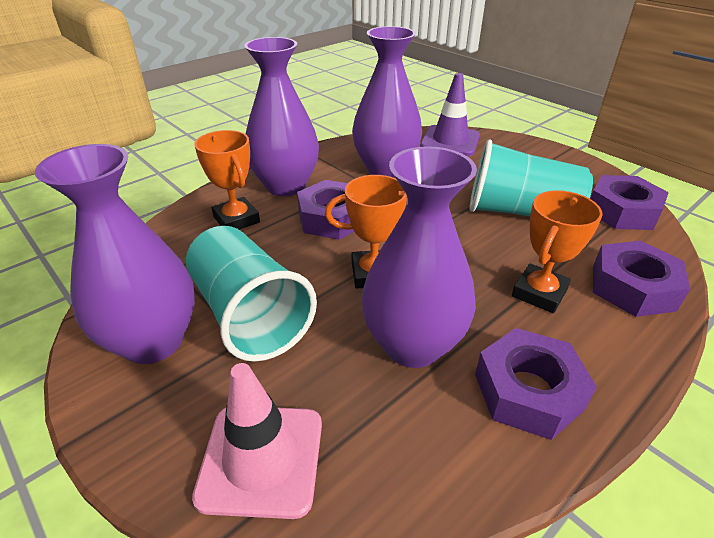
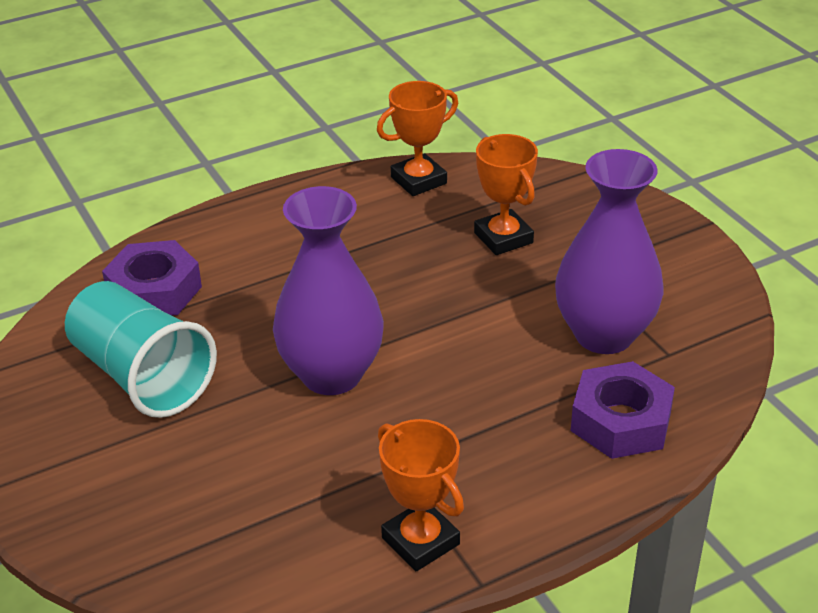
pink traffic cone: [192,363,322,519] = 1 -> none = 0
purple nut: [297,180,354,240] [475,328,597,440] [590,175,669,230] [593,241,690,317] = 4 -> [102,240,202,316] [571,361,675,459] = 2
purple traffic cone: [420,73,480,156] = 1 -> none = 0
purple vase: [35,144,195,364] [244,37,319,196] [352,26,422,178] [361,146,477,368] = 4 -> [273,186,384,395] [555,149,664,354] = 2
turquoise cup: [186,226,317,362] [470,140,593,216] = 2 -> [65,281,217,418] = 1

